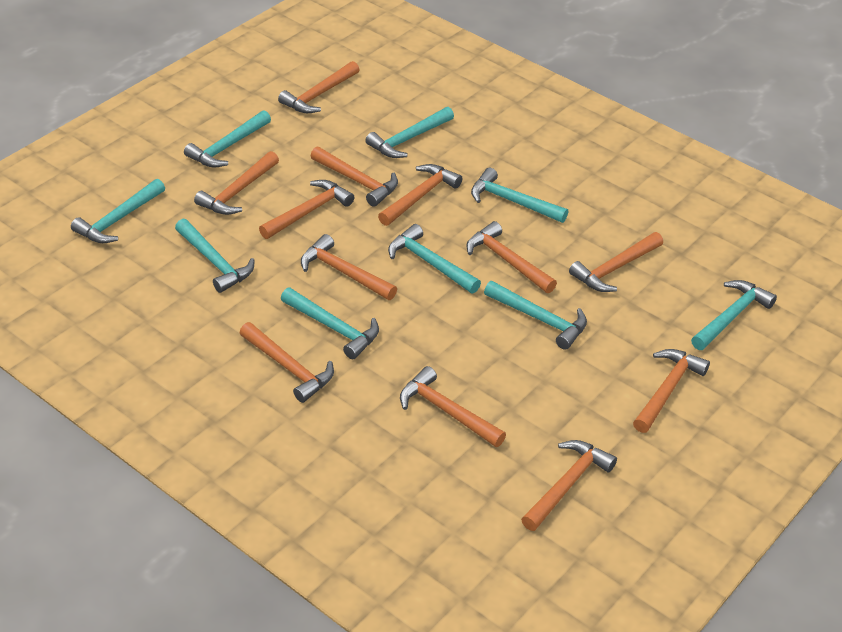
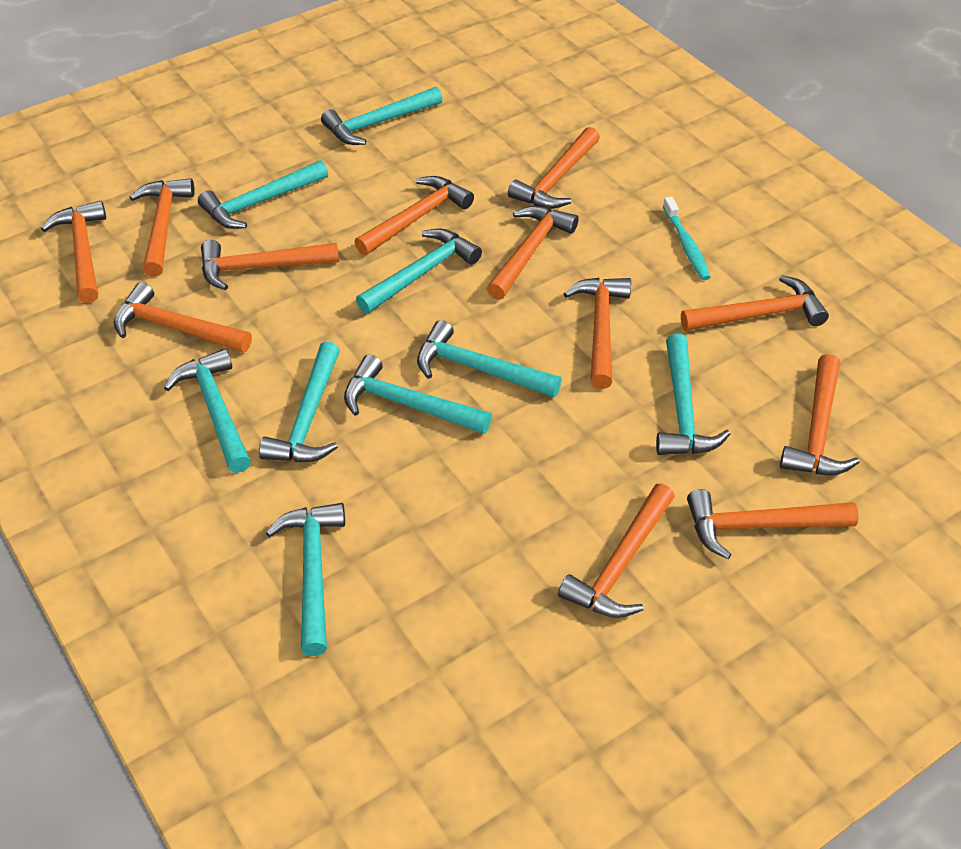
turquoise toothbrush: none = 0 -> [663,197,711,280] = 1

